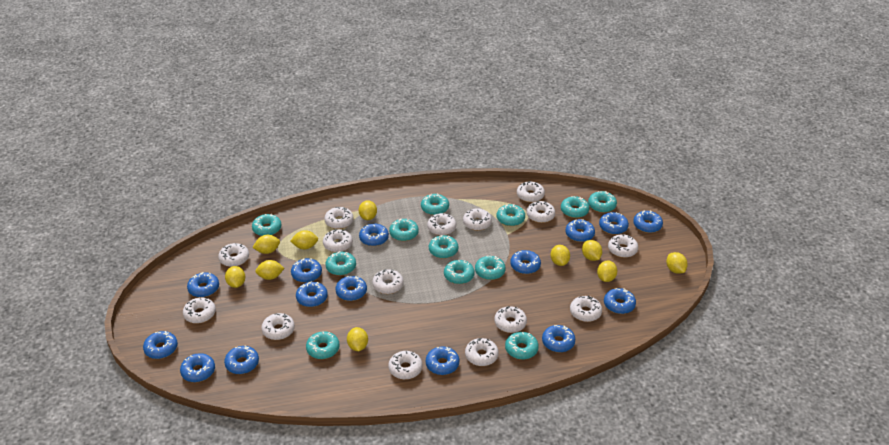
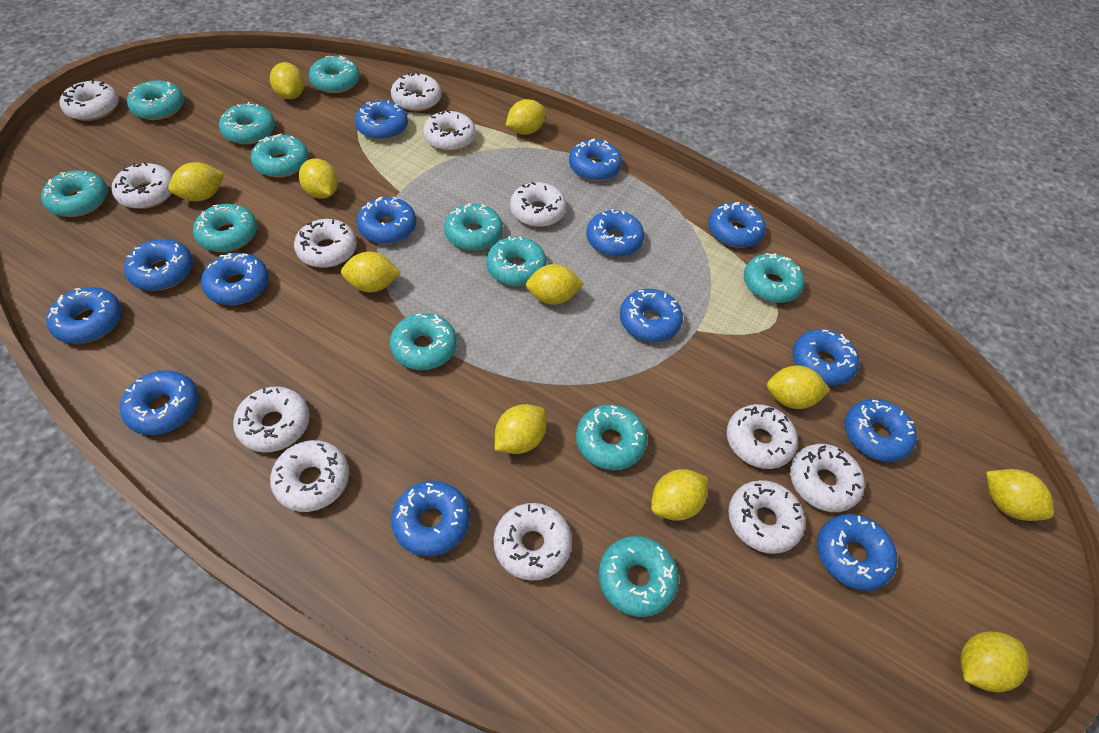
blue donut: [143,331,178,359] [180,353,215,382] [187,272,219,297] [224,346,259,374] [291,258,322,283] [296,281,328,307] [336,276,367,301] [359,223,389,246] [426,346,459,375] [510,250,541,274] [542,325,575,352] [565,219,595,242] [599,212,629,235] [604,288,636,314] [633,211,663,233] = 15 -> [46,287,122,344] [120,370,199,435] [124,239,193,291] [201,253,269,305] [355,100,408,140] [356,197,416,244] [391,481,470,556] [569,139,622,181] [586,209,644,257] [620,289,683,342] [709,202,766,248] [793,329,859,385] [817,514,897,591] [845,399,917,462] = 14
white donut: [183,297,216,324] [218,243,249,267] [261,313,295,340] [323,229,353,252] [324,207,354,229] [372,269,404,294] [388,351,422,380] [427,213,456,236] [463,208,492,231] [465,338,499,366] [494,306,527,333] [517,181,545,202] [527,201,555,223] [570,296,602,322] [608,234,638,258] = 15 -> [60,80,119,121] [112,162,173,209] [233,387,310,452] [270,440,349,512] [294,219,357,268] [391,72,442,111] [423,110,476,151] [494,503,572,581] [510,182,566,227] [726,404,798,469] [728,480,805,554] [790,444,865,512] = 12
yellow lemon: [225,266,245,288] [252,235,280,254] [255,260,284,280] [291,230,318,249] [347,327,368,351] [359,200,377,220] [550,245,570,266] [582,240,602,261] [597,260,617,282] [666,252,688,274] = 10 -> [168,162,224,201] [270,62,305,99] [299,159,338,199] [341,251,400,292] [495,404,547,454] [506,99,546,135] [526,264,584,305] [651,469,708,521] [767,366,830,409] [960,632,1029,692] [986,469,1054,521] = 11

